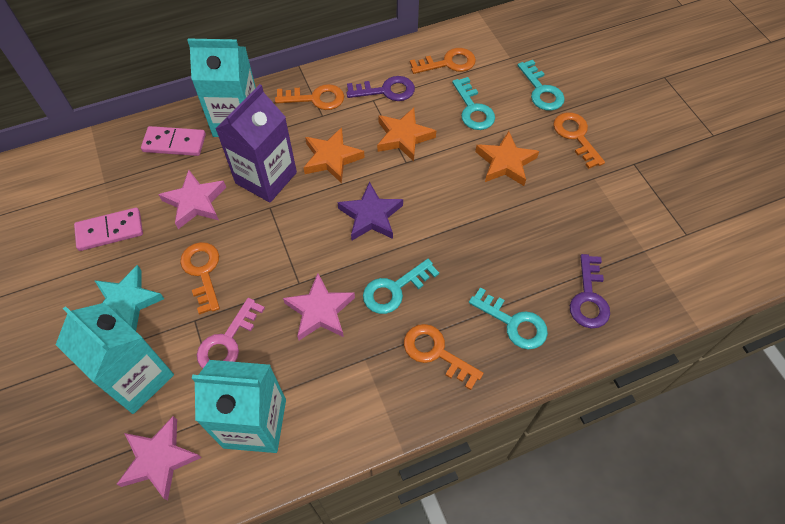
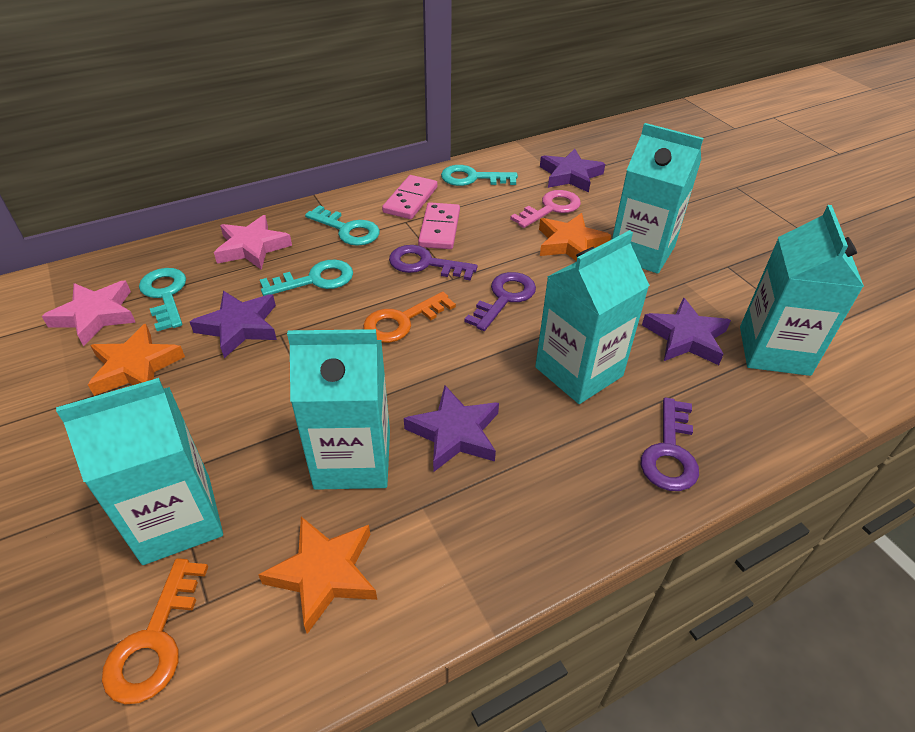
orange key: [180,242,220,315] [275,84,344,110] [404,324,484,390] [410,48,476,74] [553,112,605,169] = 5 -> [102,558,208,705] [363,292,456,343] = 2
pink star: [117,416,202,501] [158,170,226,229] [283,273,355,340] = 3 -> [42,281,136,346] [214,215,292,270] = 2
purple carton: [216,84,297,203] = 1 -> none = 0
purple key: [347,76,415,101] [570,254,610,328] = 2 -> [389,245,478,281] [464,272,536,331] [641,397,699,491] = 3
purple star: [337,181,403,240] = 1 -> [190,291,277,358] [404,385,499,472] [540,149,605,193] [642,297,731,365] = 4
turquoise carton: [56,303,174,414] [187,39,256,137] [192,360,286,453] = 3 -> [56,378,223,565] [287,329,390,490] [535,230,650,404] [612,123,704,274] [740,205,864,376] = 5
turquoise star: [94,265,164,331] = 1 -> none = 0

